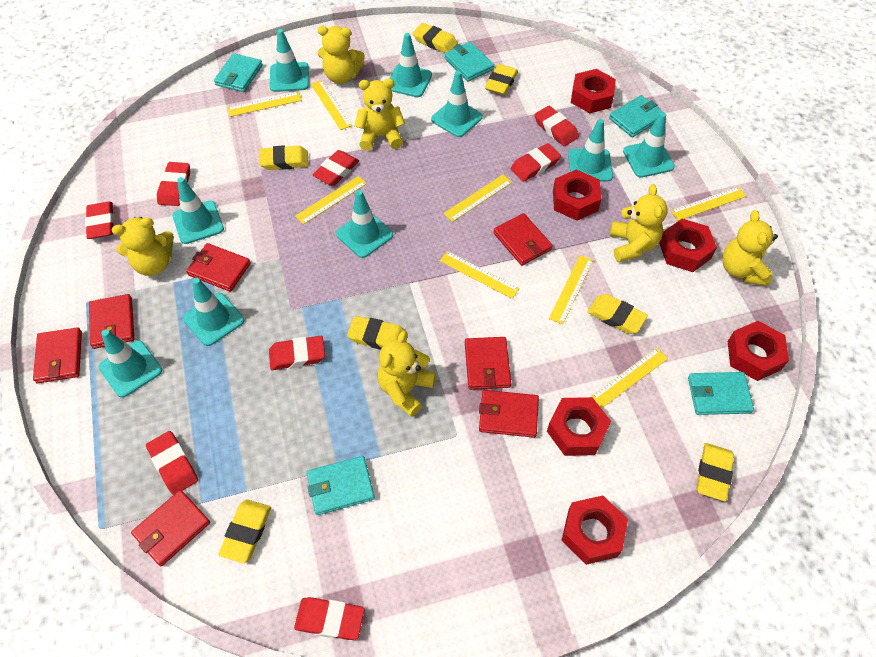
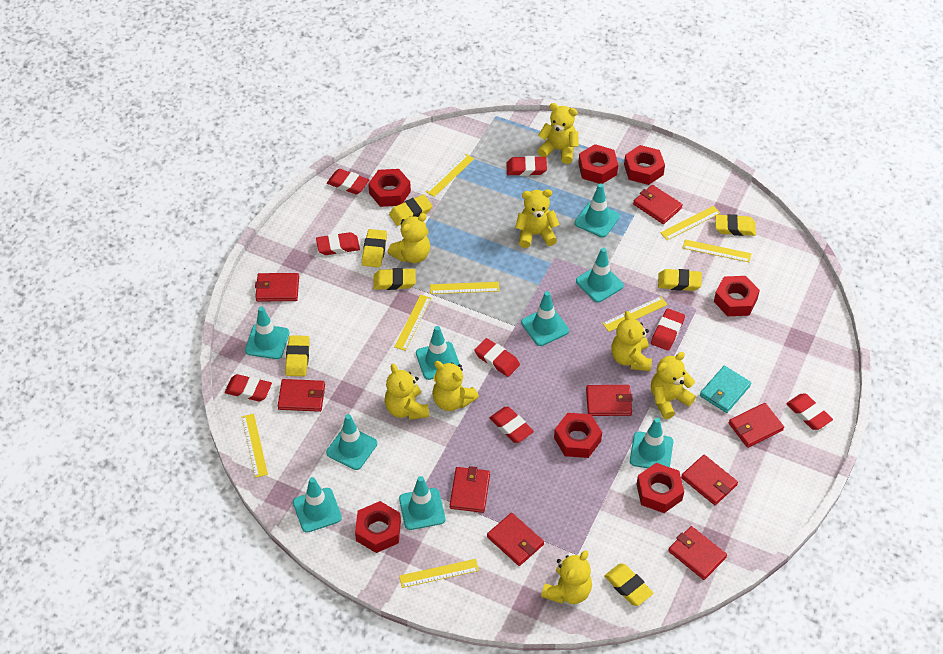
red nut: [547,397,611,456] [553,169,601,221] [562,495,628,565] [571,69,616,113] [659,219,717,272] [728,321,789,381] = 6 -> [355,501,401,553] [368,169,411,207] [554,413,602,458] [578,144,618,184] [624,145,665,185] [637,463,684,513] [714,276,760,316] = 7
red wallet: [33,327,82,383] [89,294,134,349] [131,490,210,566] [186,243,251,292] [465,337,511,390] [479,390,539,438] [493,213,553,266] = 7 -> [255,273,299,301] [278,379,325,412] [450,466,490,513] [487,513,544,566] [586,385,633,416] [633,185,683,224] [668,526,727,580] [681,455,738,505] [729,403,784,448] = 9
turquoise wallet: [214,53,263,92] [306,456,375,515] [444,42,494,82] [609,95,663,137] [688,372,754,415] = 5 -> [700,366,751,413] = 1
yellow teddy bear: [112,217,174,276] [318,26,365,84] [355,78,405,151] [377,331,436,417] [610,184,668,262] [722,210,778,286] = 6 -> [385,364,429,420] [387,213,430,263] [432,361,479,411] [515,189,560,248] [538,103,579,164] [541,550,592,604] [611,311,652,371] [651,352,696,419] = 8

